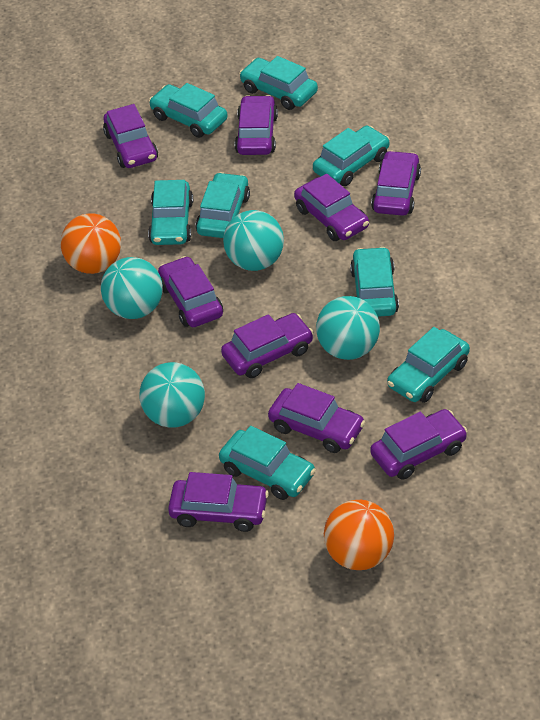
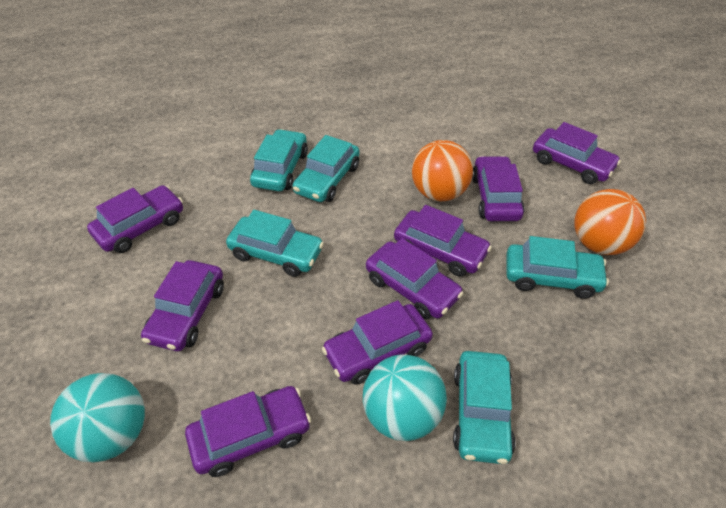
purple car: [103,104,158,168] [158,256,223,327] [168,472,269,532] [221,313,314,378] [235,95,278,155] [268,383,365,453] [294,174,369,241] [370,409,467,480] [371,151,421,216] = 9 -> [87,185,183,253] [141,260,224,351] [185,386,311,477] [322,300,433,385] [366,238,463,319] [394,205,492,276] [472,156,525,221] [533,122,621,184] = 8
turquoise ball: [101,257,163,319] [140,362,205,428] [223,210,284,271] [316,296,380,360] = 4 -> [50,373,145,462] [363,355,447,441] = 2
turquoise car: [148,180,193,245] [149,83,228,138] [196,172,250,238] [219,426,316,500] [239,56,318,110] [313,126,390,186] [350,247,399,317] [387,327,470,403] = 8 -> [226,210,324,277] [250,129,308,191] [293,135,360,202] [453,351,516,464] [506,236,609,299] = 5

